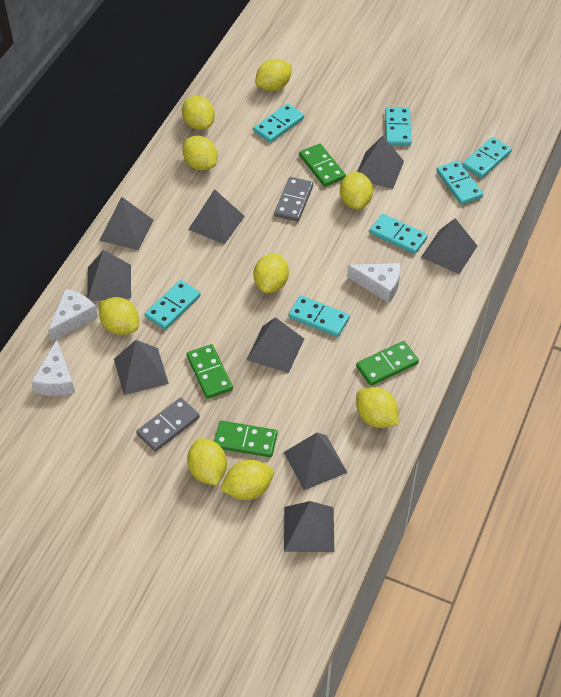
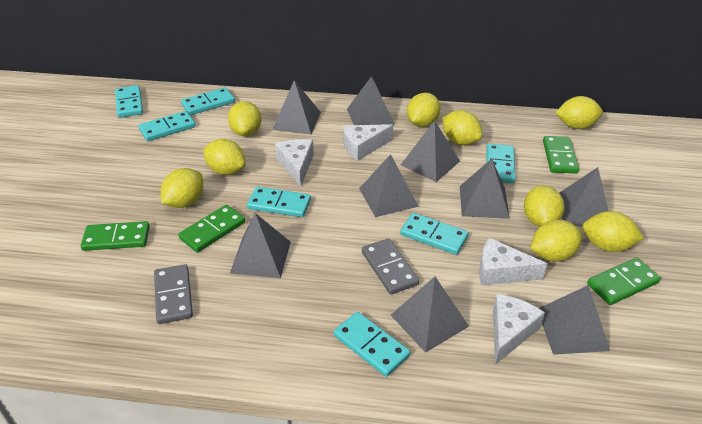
white cheese: [31,340,75,396] [48,289,98,342] [347,263,401,303] = 3 -> [275,139,314,186] [343,124,393,161] [479,238,547,285] [493,294,545,365] = 4

